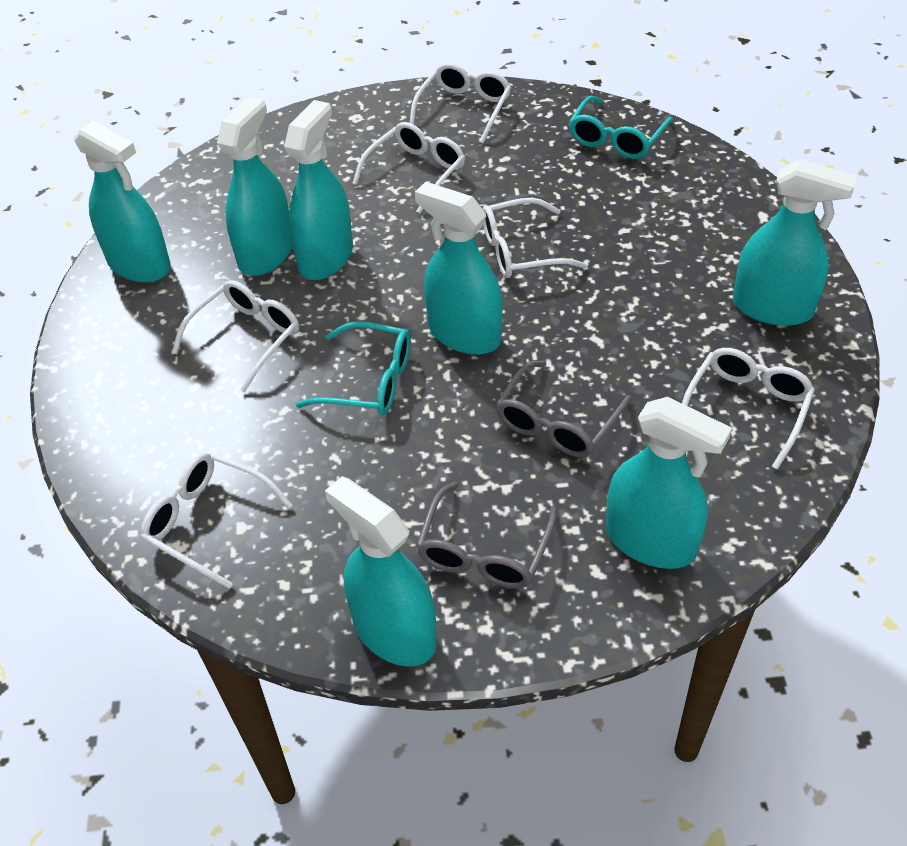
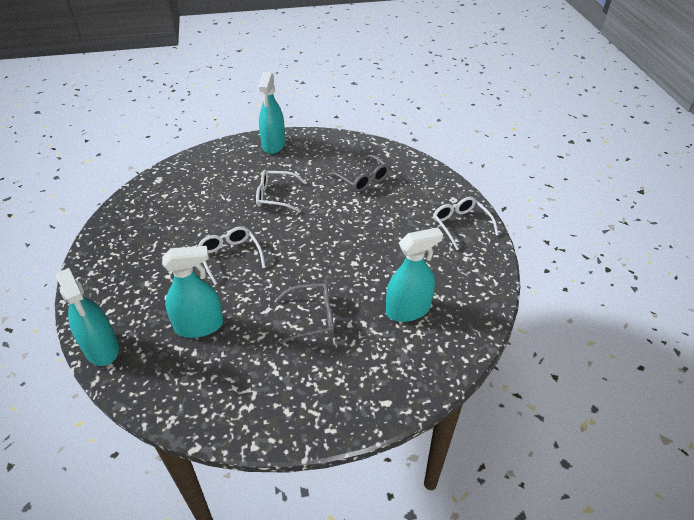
turquoise glasses: [296,321,411,415] [569,96,673,159] = 2 -> none = 0
turquoise spray bottle: [74,121,171,282] [217,97,292,276] [284,100,353,280] [325,476,437,667] [415,182,502,355] [606,397,732,569] [733,159,857,326] = 7 -> [56,268,119,366] [162,246,224,338] [258,72,285,154] [386,227,443,322] = 4
white glasses: [141,453,293,589] [172,280,299,392] [352,122,465,213] [410,63,511,144] [483,198,588,278] [682,348,815,470] = 6 -> [198,226,266,285] [256,170,307,213] [433,197,499,250] = 3

